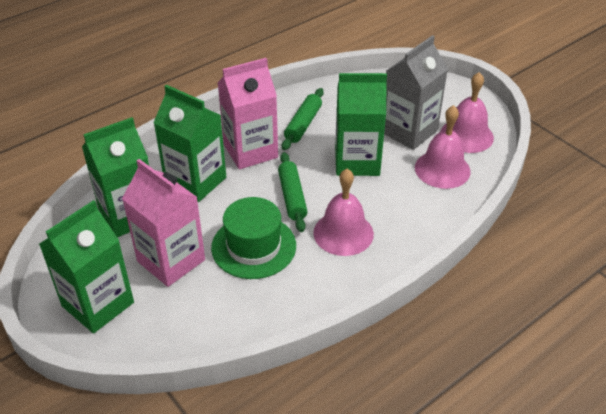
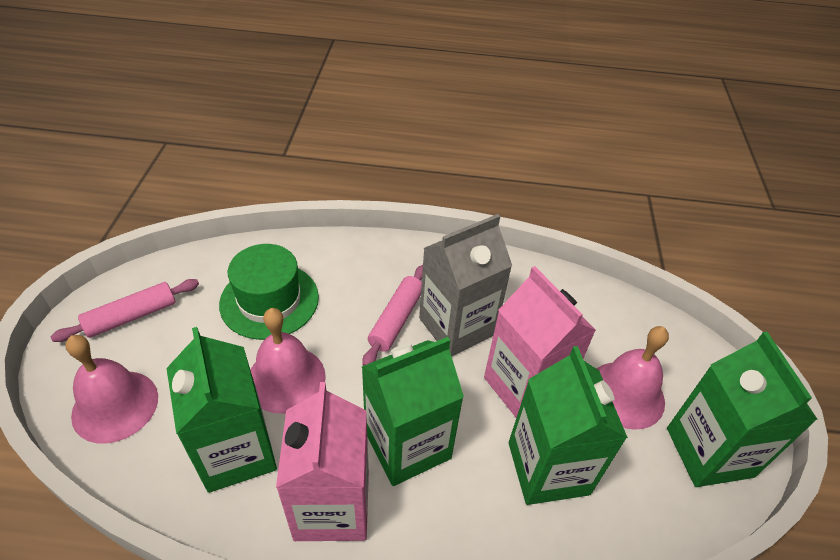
green rolling pin: [278,152,308,232] [282,88,324,150] = 2 -> none = 0
pink rolling pin: none = 0 -> [51,279,199,342] [362,265,423,366] = 2

